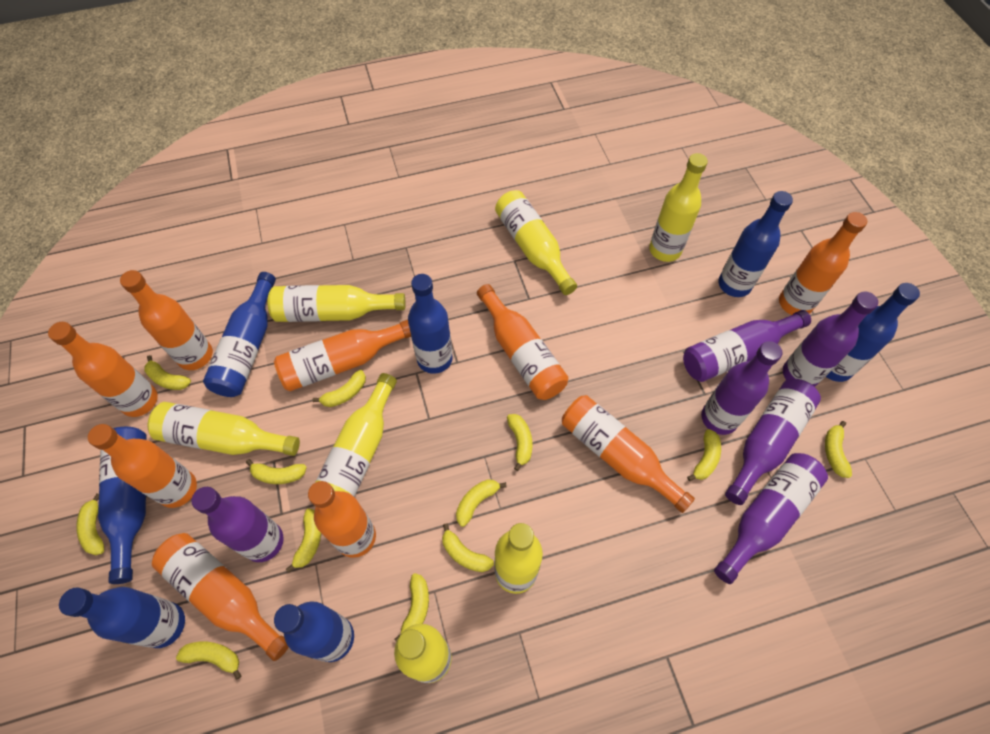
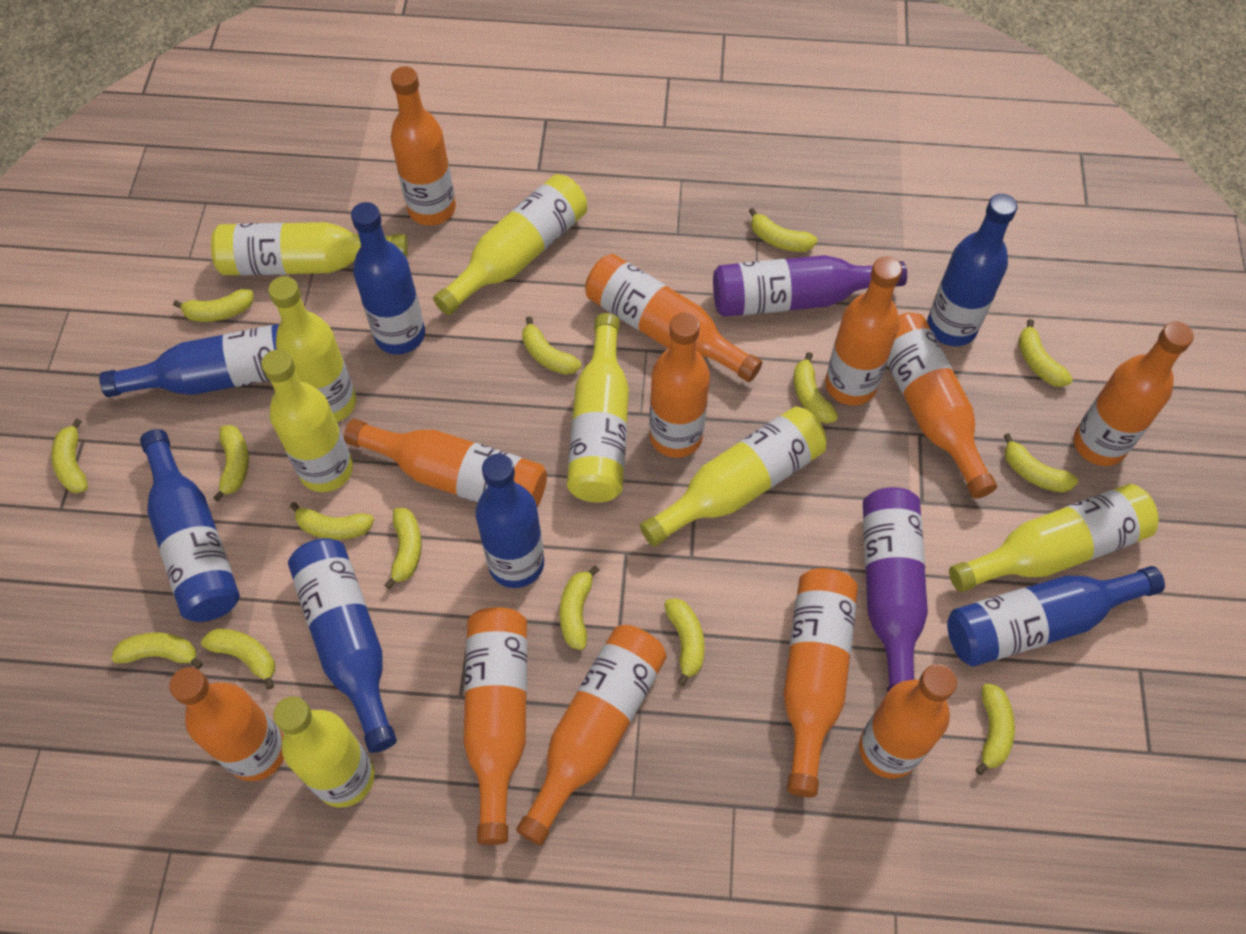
orange bottle: [48,322,158,417] [88,424,197,508] [120,270,213,370] [152,533,289,661] [274,320,411,391] [308,481,376,558] [477,284,568,400] [562,395,695,513] [779,212,867,315] = 9 -> [169,667,284,781] [344,419,547,508] [391,66,456,226] [463,607,527,845] [516,625,667,846] [585,254,762,382] [649,312,710,458] [783,568,858,797] [825,256,902,405] [859,664,957,779] [887,313,997,499] [1074,321,1194,466] = 12
purple bottle: [191,487,284,562] [683,310,811,382] [701,341,782,435] [714,453,828,584] [725,379,821,505] [783,292,878,387] = 6 -> [713,255,907,317] [863,487,928,693] = 2
yellow banana: [76,493,104,555] [144,355,191,390] [176,641,241,680] [246,459,307,484] [286,508,321,573] [313,370,366,407] [394,573,429,642] [442,523,494,572] [456,479,507,527] [507,414,533,471] [687,429,721,481] [825,421,852,478] = 12 -> [51,418,88,493] [111,632,203,669] [173,289,253,322] [201,629,275,689] [213,425,249,502] [290,502,374,540] [385,508,422,589] [522,316,581,375] [560,565,599,650] [664,599,705,686] [749,208,817,252] [794,352,838,424] [975,683,1015,775] [1004,433,1078,493] [1018,319,1073,387] = 15
yellow bottle: [148,402,300,456] [268,285,406,322] [315,373,397,497] [394,624,452,683] [494,523,543,594] [495,190,577,295] [649,153,708,262] = 7 -> [211,222,408,276] [261,350,353,492] [268,276,356,422] [273,696,375,807] [433,174,587,315] [567,313,629,502] [640,406,827,547] [949,484,1159,592] = 8

